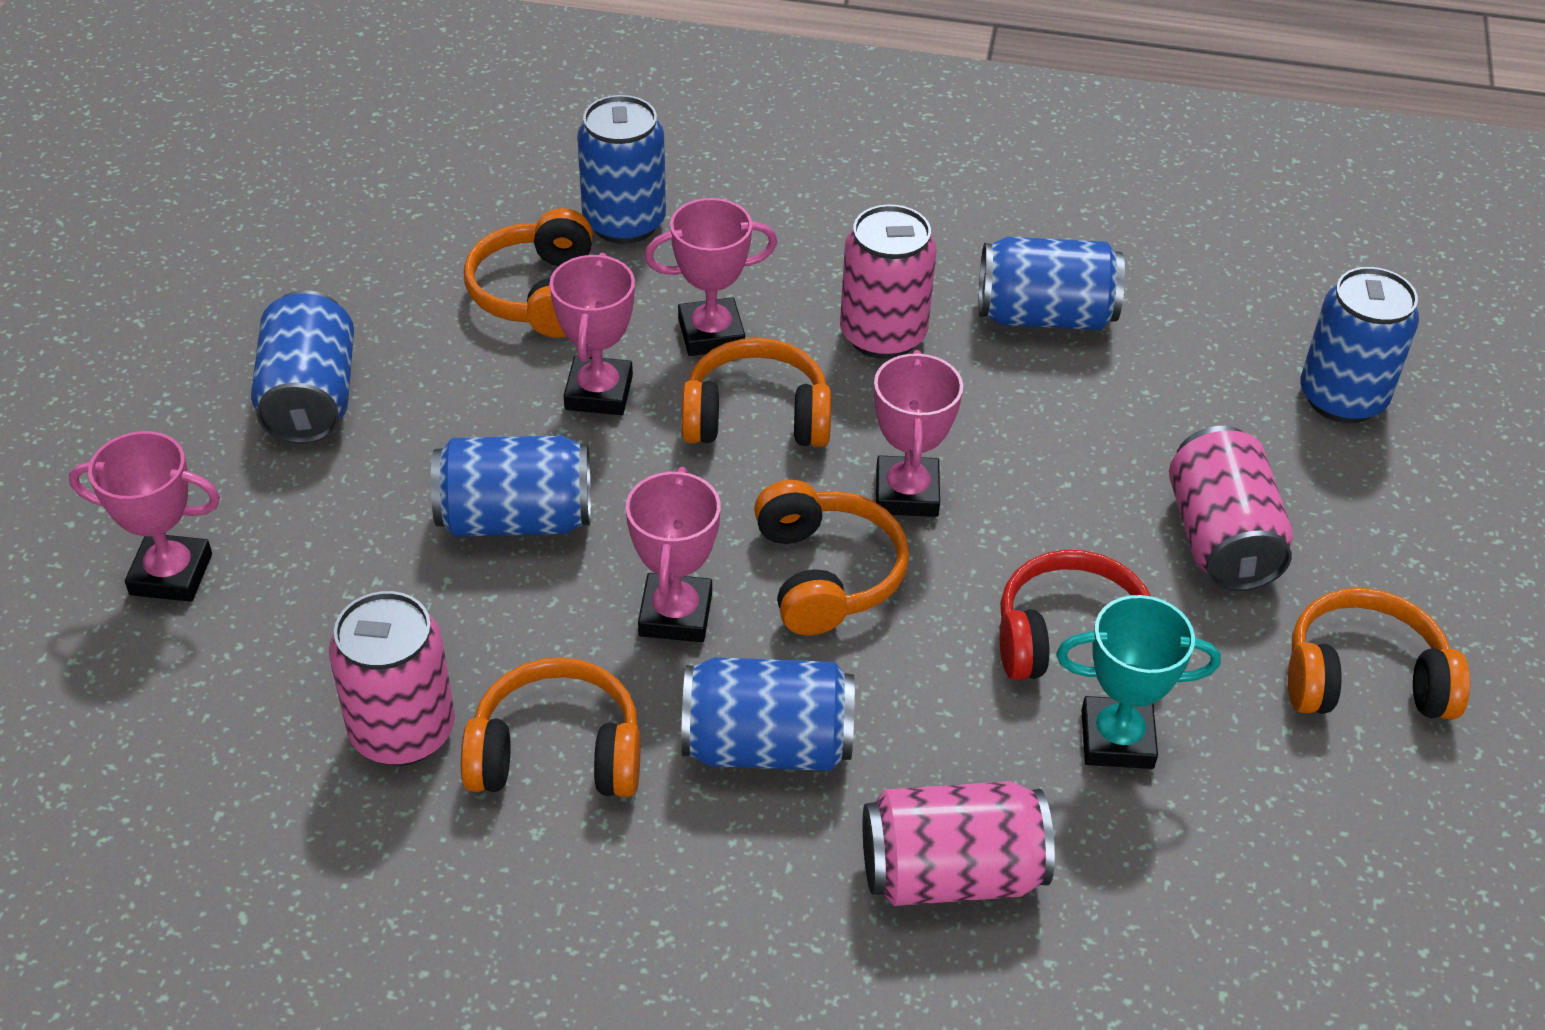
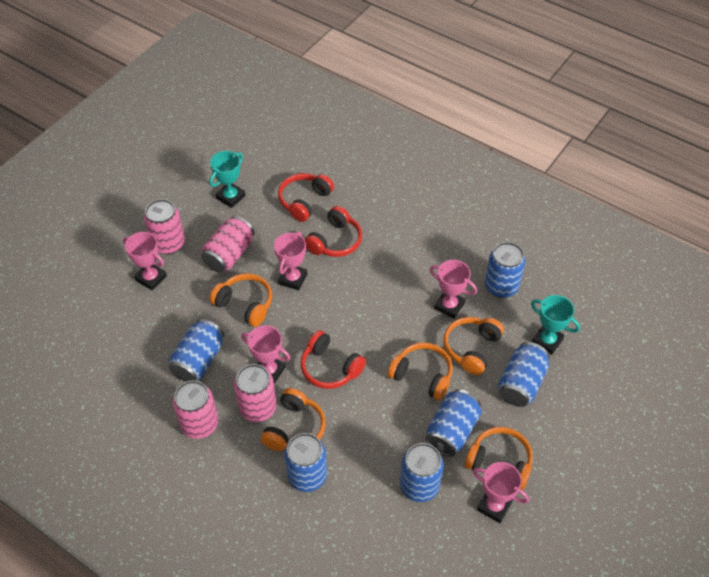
red headphones: [999,550,1151,680] = 1 -> [278,173,334,222] [301,330,366,389] [304,206,362,257] = 3
turquoise trophy: [1056,595,1221,769] = 1 -> [209,151,245,208] [531,295,580,355] = 2

